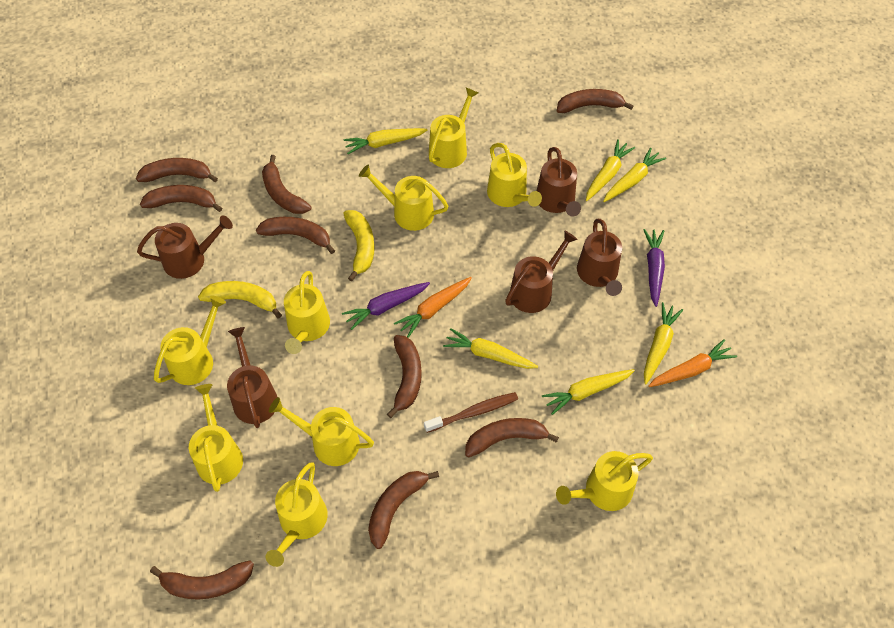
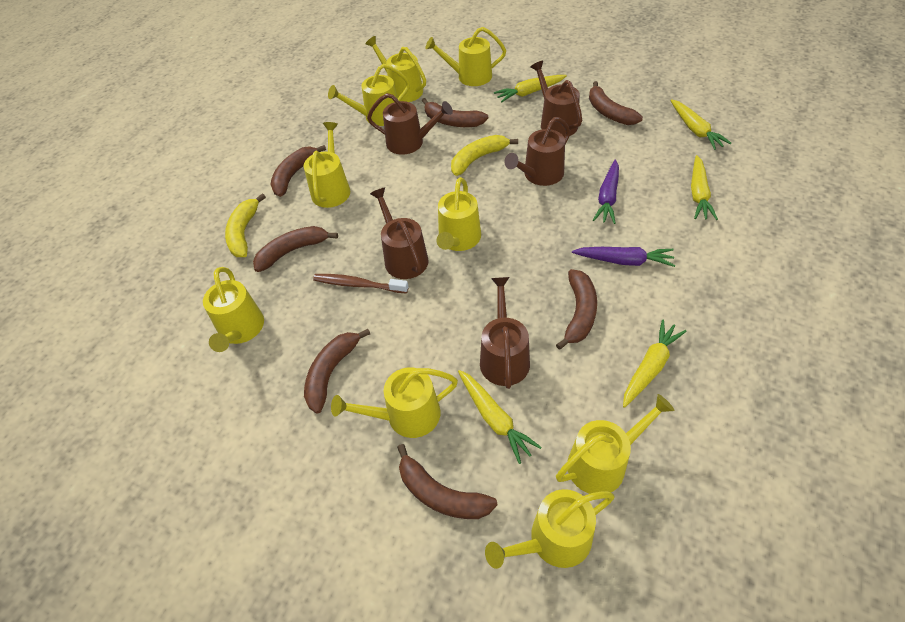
brown banana: [136,158,218,182] [140,185,222,212] [150,561,254,599] [256,217,335,254] [262,155,311,214] [368,471,439,549] [387,335,422,418] [465,418,559,458] [557,89,633,113] = 9 -> [253,226,338,272] [270,145,326,197] [304,329,370,413] [397,444,498,519] [422,98,488,127] [556,269,597,350] [589,81,643,125] = 7
orange carrot: [394,277,472,338] [648,339,737,387] = 2 -> none = 0
yellow carrot: [343,128,427,154] [443,328,538,369] [542,369,635,415] [586,139,635,201] [603,148,666,202] [644,302,683,384] = 6 -> [458,370,542,464] [494,75,567,102] [623,319,687,408] [670,99,731,150] [691,155,718,220] = 5

